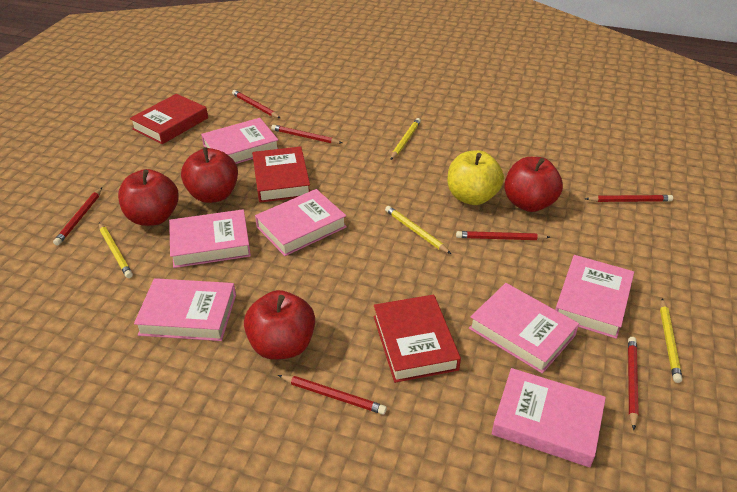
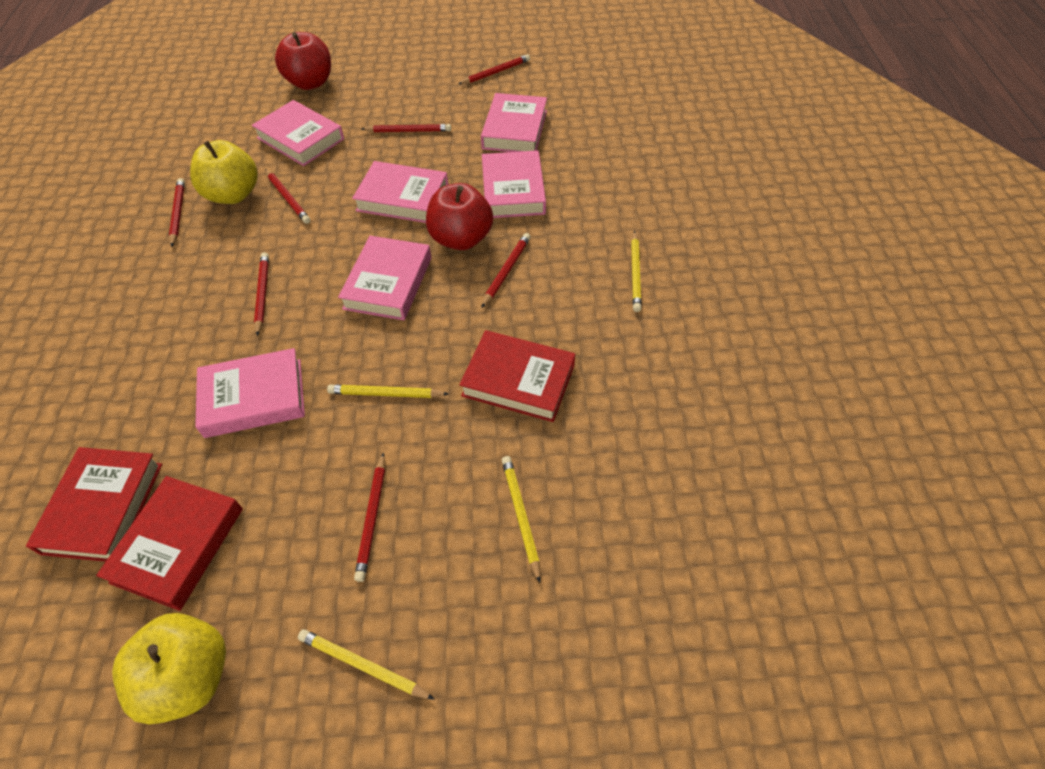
pink book: [134,278,236,341] [169,209,251,268] [201,118,278,164] [255,189,347,256] [469,283,579,374] [491,368,606,467] [555,255,634,339] = 7 -> [195,348,305,438] [252,100,344,166] [338,236,432,320] [352,161,448,223] [481,93,547,152] [482,150,546,218] = 6
red apple: [118,169,179,226] [181,147,238,203] [244,290,315,359] [504,157,563,212] = 4 -> [275,32,331,90] [426,183,493,250] = 2
yellow apple: [448,150,504,205] = 1 -> [112,613,226,725] [190,140,258,204] = 2

